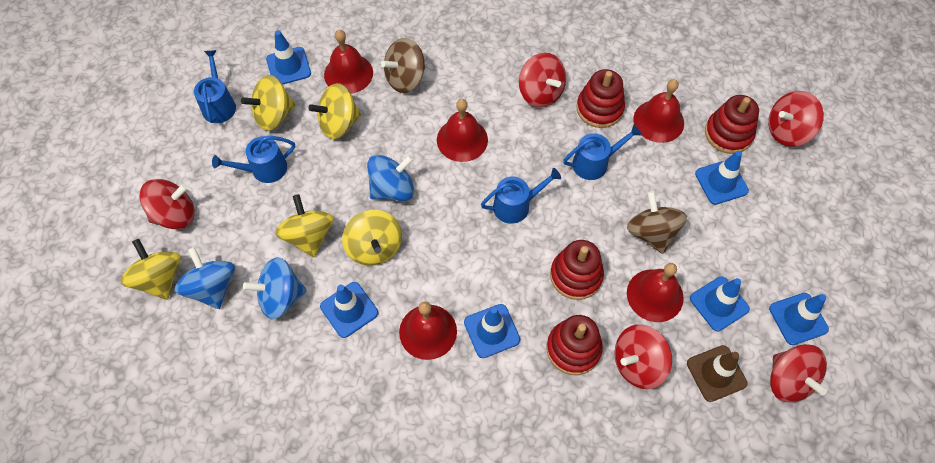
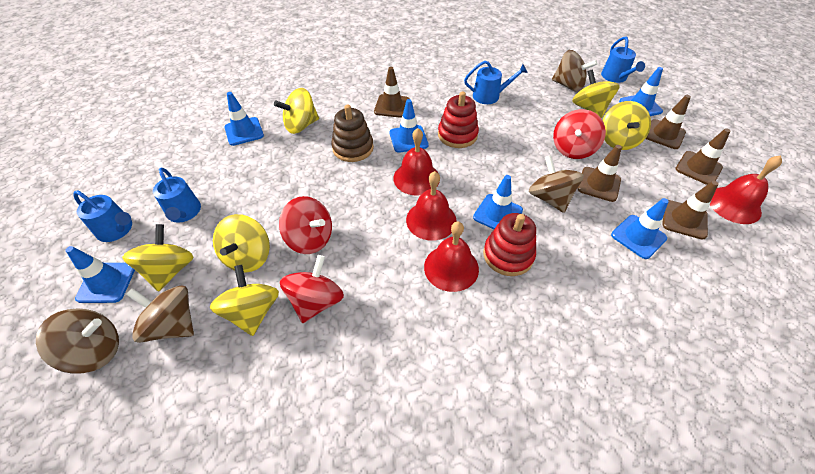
blue spinning top: [175,247,235,309] [243,257,307,320] [367,155,414,201] = 3 -> none = 0
brown spinning top: [381,38,425,93] [627,191,687,254] = 2 -> [36,309,119,374] [126,286,194,343] [529,155,584,213] [552,50,598,92] = 4
brown stacking toy: none = 0 -> [331,105,374,162] = 1
brown traffic cone: [687,345,747,402] = 1 -> [374,67,410,118] [577,145,622,202] [646,95,691,149] [662,181,719,240] [675,128,730,185] = 5
red bell: [324,30,373,94] [399,301,457,360] [437,99,488,162] [627,263,684,322] [633,79,684,143] = 5 -> [393,128,440,196] [406,171,457,241] [424,221,479,292] [710,156,782,224] = 4
red spinning top: [139,179,195,229] [519,53,566,108] [614,324,672,389] [768,91,824,147] [770,344,827,403] = 5 -> [279,196,332,254] [280,255,344,323] [553,109,606,159] = 3
red stacking toy: [547,315,603,375] [550,240,604,300] [576,69,625,128] [705,95,759,154] = 4 -> [438,91,479,148] [483,213,536,276] = 2
yellow spinning top: [121,239,181,300] [241,75,295,131] [275,194,334,257] [308,83,361,139] [342,210,402,266] = 5 -> [122,224,194,292] [210,265,279,336] [213,214,270,273] [274,88,319,134] [572,69,620,118] [603,101,651,150] = 6

